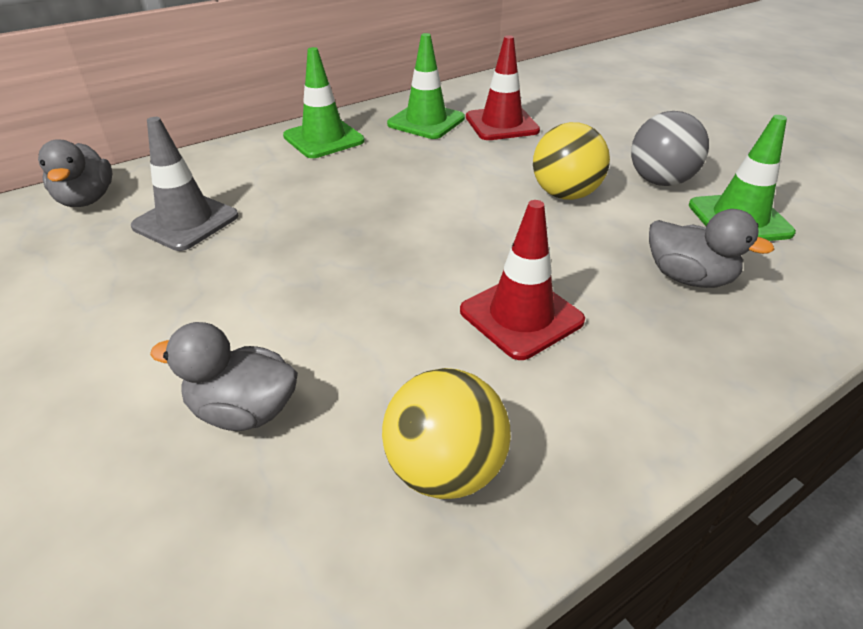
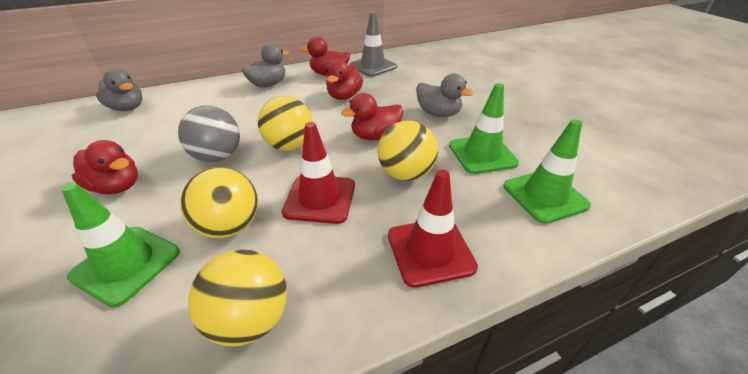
red duck: none = 0 -> [72,140,138,194] [300,36,350,76] [326,59,363,100] [341,93,403,140] = 4
yellow ball: [382,368,511,499] [533,122,610,200] = 2 -> [180,167,258,238] [188,249,287,347] [258,96,313,151] [378,121,438,181] = 4

